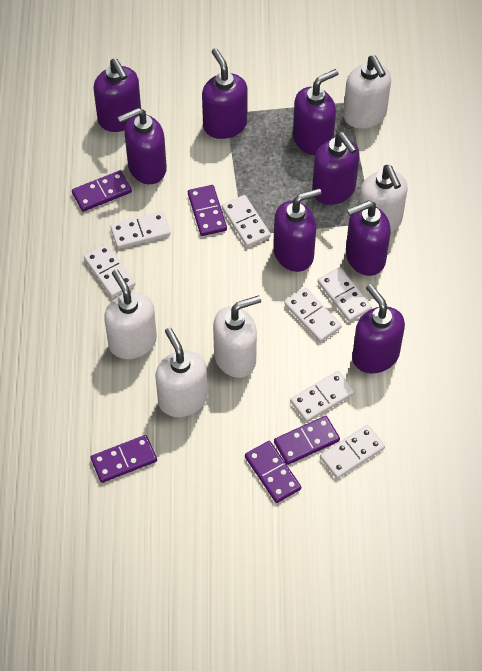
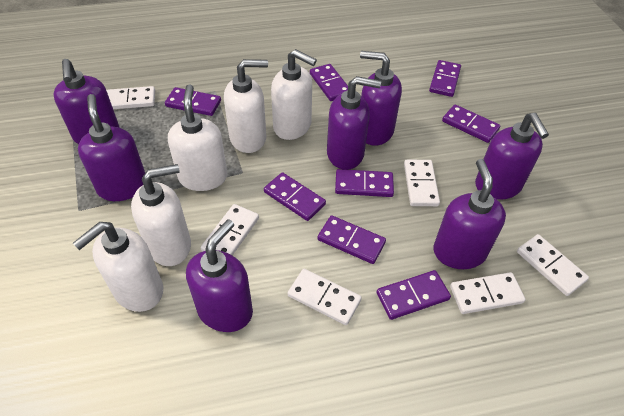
purple domino: [72,170,132,212] [91,435,157,483] [188,185,227,236] [245,441,301,503] [274,416,340,465] = 5 -> [165,87,221,116] [264,172,326,221] [310,64,348,101] [318,215,386,264] [335,169,394,197] [376,270,451,320] [429,60,461,97] [442,104,500,143] = 8
purple soap dispenser: [94,59,141,132] [117,108,167,184] [202,48,248,139] [273,188,322,272] [293,69,339,156] [312,132,359,205] [346,201,391,276] [352,284,405,373] = 8 -> [53,59,120,144] [78,94,145,201] [186,219,253,332] [327,76,381,170] [360,51,402,146] [433,159,506,269] [475,113,549,200] = 7
white domino: [84,244,135,298] [110,212,171,249] [222,195,271,247] [284,288,342,342] [290,371,354,422] [318,267,372,322] [320,425,385,479] = 7 -> [106,86,155,109] [201,204,259,256] [288,269,362,325] [404,160,440,206] [450,272,526,314] [517,234,589,296] = 6

